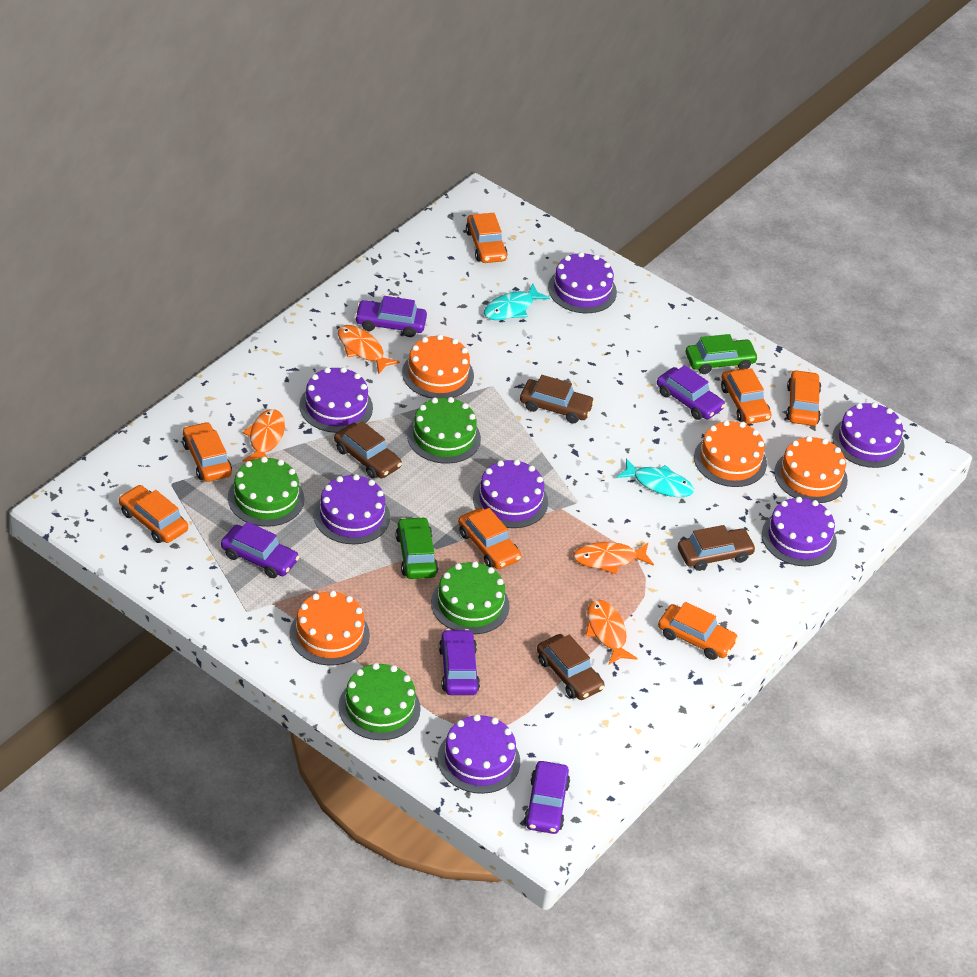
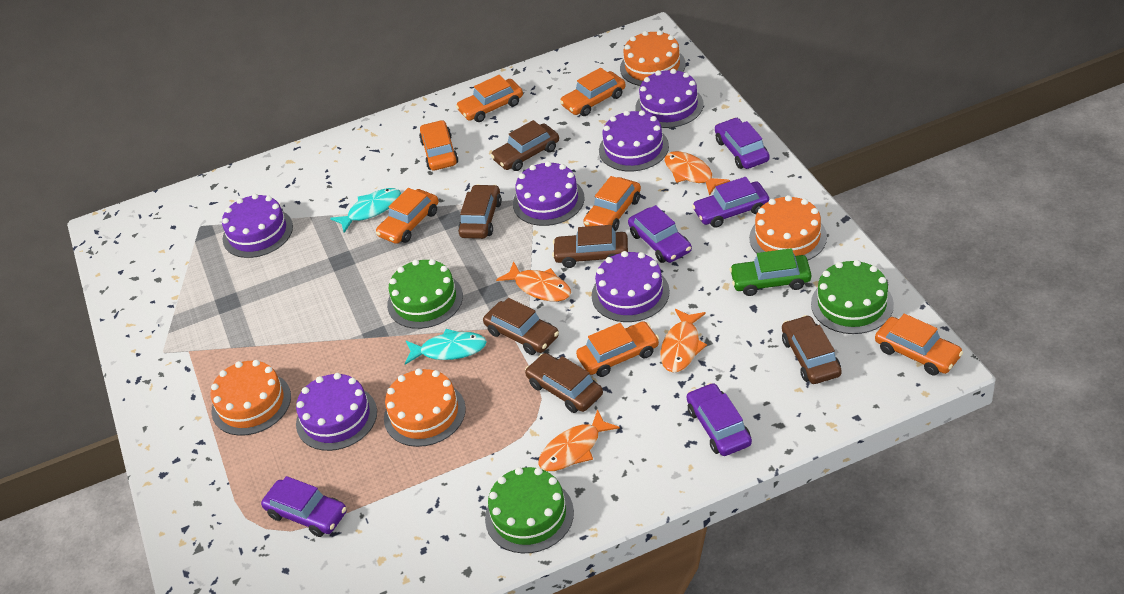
brown car: [334,421,402,479] [520,375,595,423] [537,634,605,700] [678,525,756,571] = 4 -> [458,184,502,239] [483,298,559,355] [491,120,559,171] [525,353,603,413] [552,225,628,268] [782,315,842,384] = 6
green cake: [228,457,304,527] [338,663,421,740] [407,397,481,464] [431,561,510,634] = 4 -> [387,259,463,329] [485,467,574,553] [811,260,894,334] = 3
green car: [396,517,438,579] [686,334,758,374] = 2 -> [730,248,811,296] = 1
purple cake: [299,367,373,433] [314,474,390,544] [438,714,520,794] [473,459,548,528] [548,252,617,313] [762,497,837,566] [832,402,904,468] = 7 -> [222,194,293,258] [296,373,377,451] [513,161,585,226] [591,251,670,322] [599,110,669,172] [635,69,704,128] = 6

